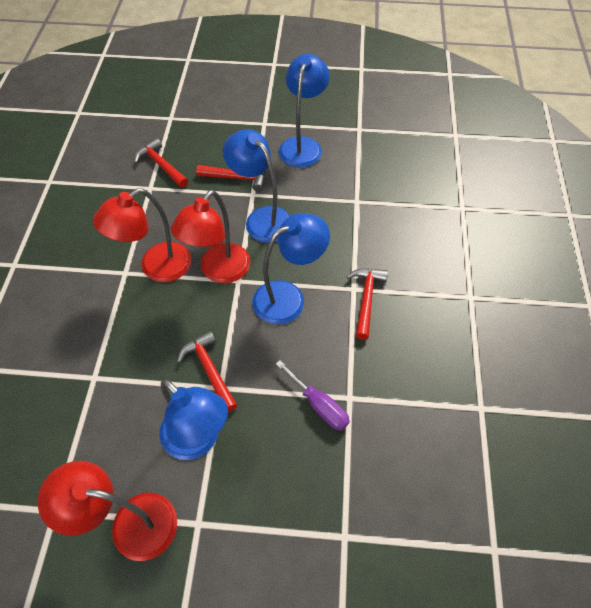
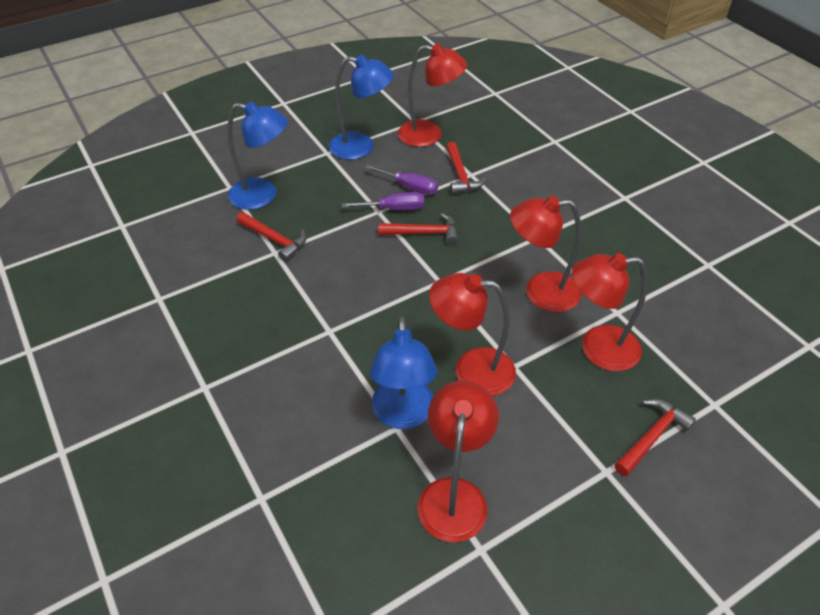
blue lamp: [159,379,228,460] [223,129,291,243] [252,213,330,324] [279,54,330,168] = 4 -> [228,101,288,210] [329,55,393,160] [370,316,437,429] = 3
purple screwdriver: [276,360,350,431] = 1 -> [342,192,424,210] [365,165,438,195] = 2
red lamp: [38,461,177,561] [93,188,191,282] [171,190,251,283] = 3 -> [398,44,467,147] [418,381,499,542] [429,273,516,396] [510,196,581,312] [572,253,647,371] = 5

